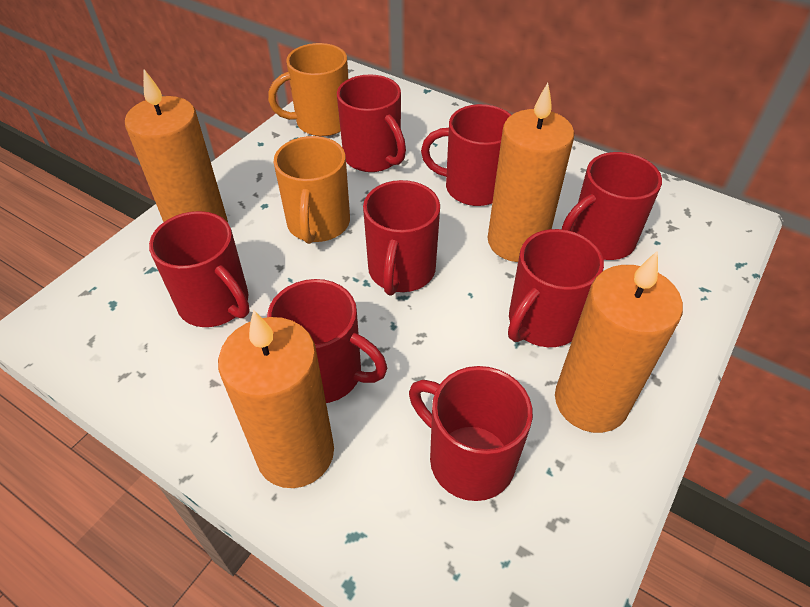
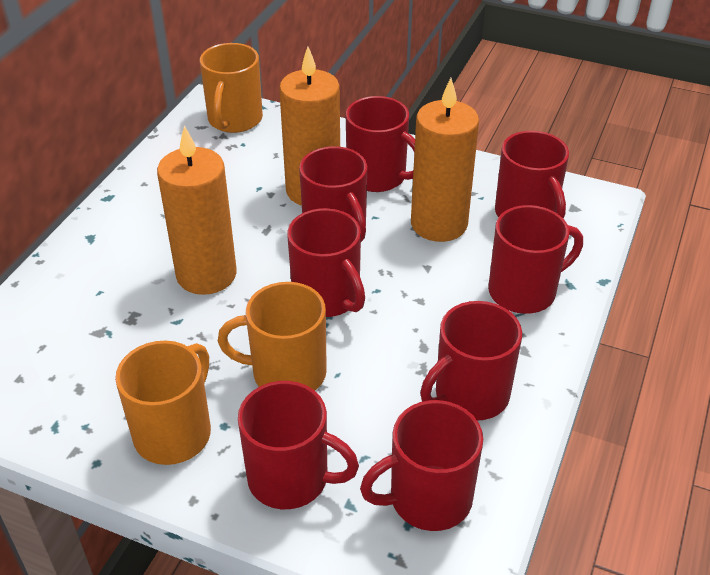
orange candle: [125,69,228,222] [218,310,334,488] [488,83,574,262] [555,251,683,433] = 4 -> [157,125,237,295] [279,47,340,206] [411,78,479,242] = 3
orange mug: [268,43,348,136] [274,136,350,244] = 2 -> [115,341,211,465] [200,43,263,133] [218,282,327,390] = 3

